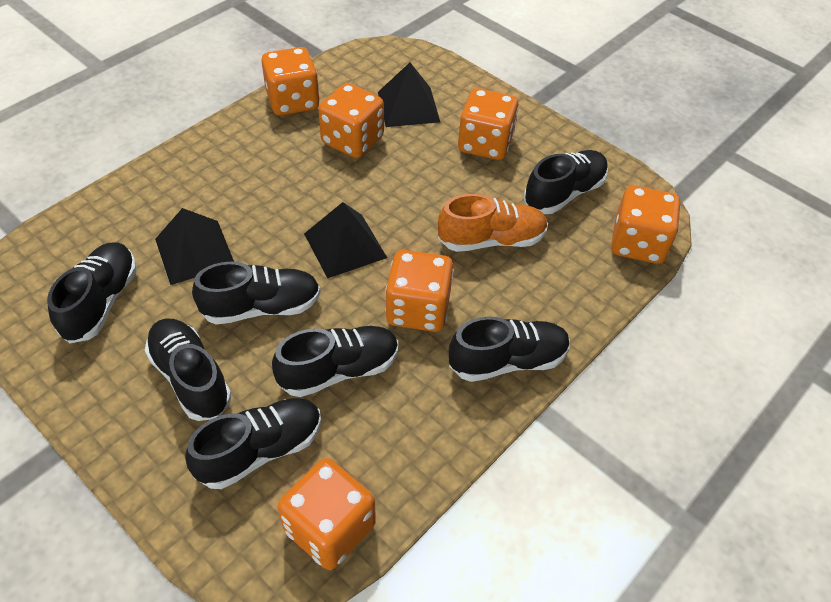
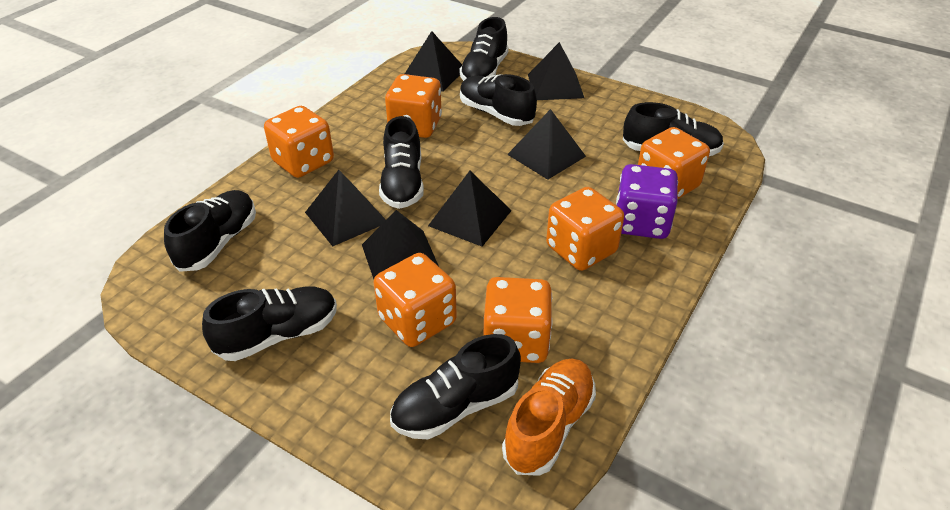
black pyramid: [155,208,234,285] [304,202,387,278] [378,63,440,127] = 3 -> [305,170,386,246] [362,210,439,279] [405,31,462,92] [428,171,512,247] [507,109,586,180] [528,42,584,100] = 6
purple dice: none = 0 -> [616,164,678,239] = 1

